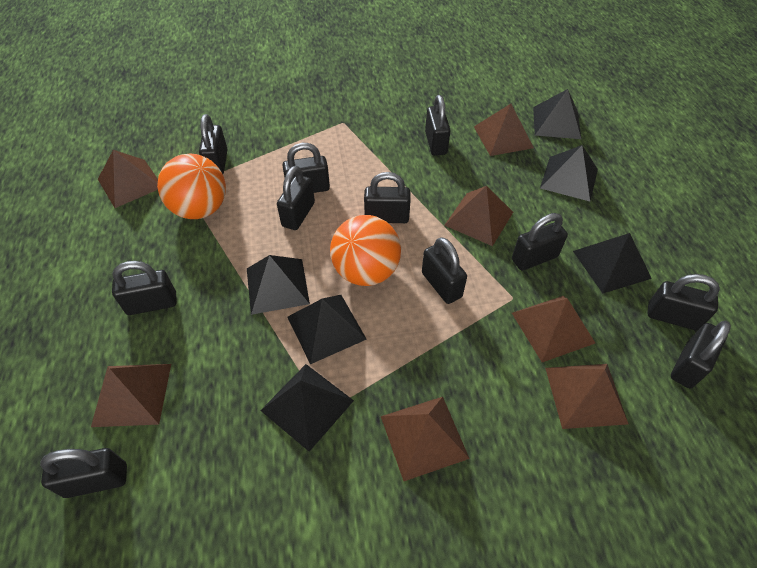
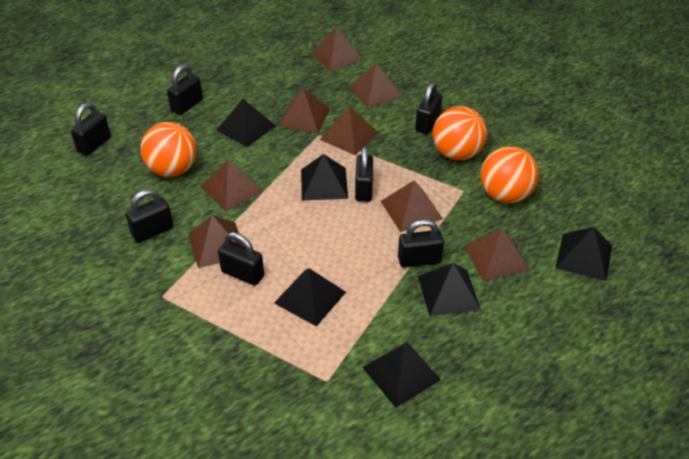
black padlock: [40,448,127,498] [112,261,177,315] [199,114,228,174] [277,166,315,230] [282,143,330,193] [364,172,411,223] [422,237,467,304] [425,95,451,156] [512,213,568,271] [647,274,720,330] [671,321,731,389] = 11 -> [71,103,111,156] [126,189,173,243] [167,64,203,115] [218,232,264,286] [355,146,373,202] [398,219,444,268] [415,82,442,134] = 7
brown pyramid: [91,364,171,427] [98,150,158,208] [381,397,470,481] [444,186,513,246] [474,104,534,156] [512,296,595,362] [545,364,629,429] = 7 -> [188,215,243,268] [201,159,264,211] [278,88,330,134] [311,28,363,71] [319,106,379,155] [349,63,402,109] [381,180,443,232] [464,228,530,281] = 8
orange ball: [157,154,226,219] [330,215,401,286] = 2 -> [140,122,197,177] [433,106,487,160] [481,146,539,203] = 3

